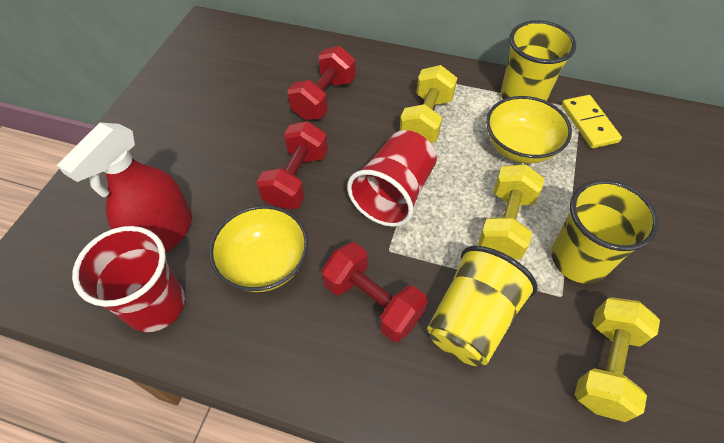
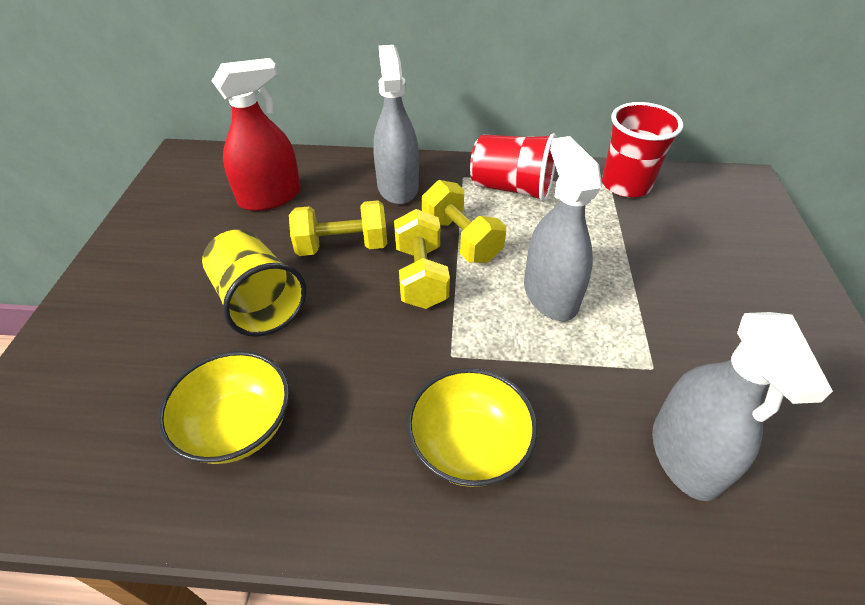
grey spray bottle: none = 0 -> [373,45,419,204] [524,136,602,321] [652,312,833,501] = 3
red dumbbell: [257,121,328,209] [288,46,356,120] [322,242,428,342] = 3 -> none = 0
yellow cup: [427,246,538,366] [501,20,576,101] [551,180,659,284] = 3 -> [202,230,307,337] = 1
yellow domino: [561,95,622,148] = 1 -> none = 0

